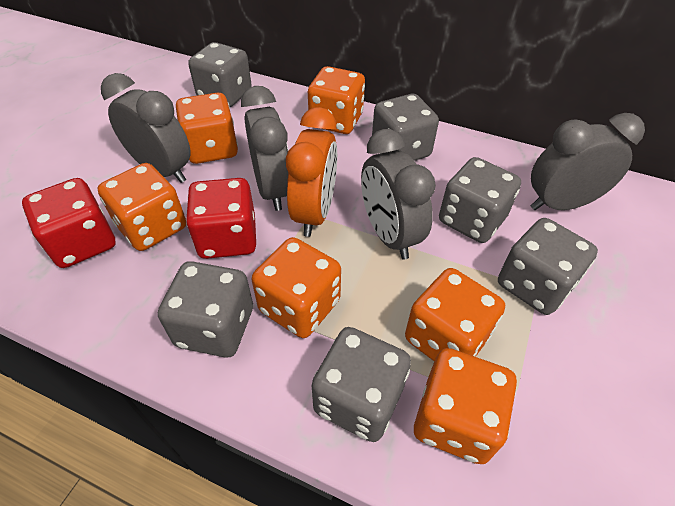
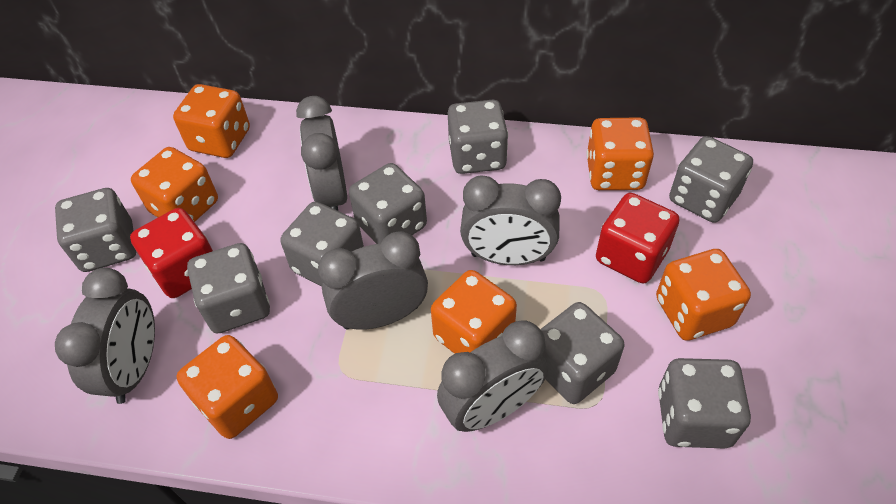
grey clock: [101,73,190,183] [241,86,288,211] [361,129,436,260] [531,113,645,210] = 4 -> [55,268,155,404] [296,96,347,211] [318,231,428,330] [437,320,548,432] [460,175,561,265] = 5
grey dice: [158,261,253,358] [188,42,252,107] [312,327,411,442] [372,94,439,161] [439,157,521,243] [498,218,598,315] = 6 -> [55,188,136,272] [187,243,270,333] [281,202,364,286] [349,163,427,244] [448,100,508,174] [541,302,624,404] [658,358,751,449] [669,136,753,223] = 8
orange clock: [286,107,337,237] = 1 -> none = 0

